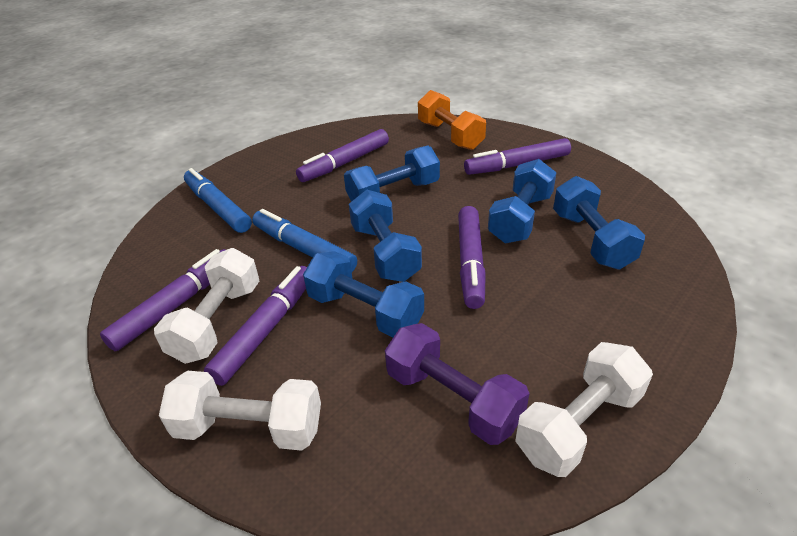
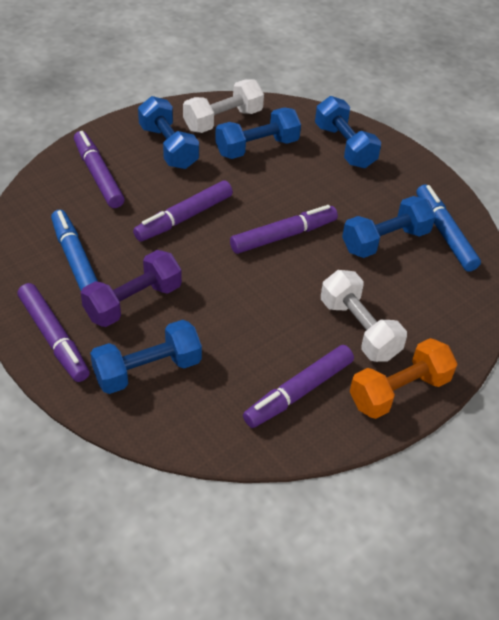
white dumbbell: [154,248,259,364] [159,371,321,451] [515,342,653,477] = 3 -> [183,79,264,133] [321,270,407,362] = 2

